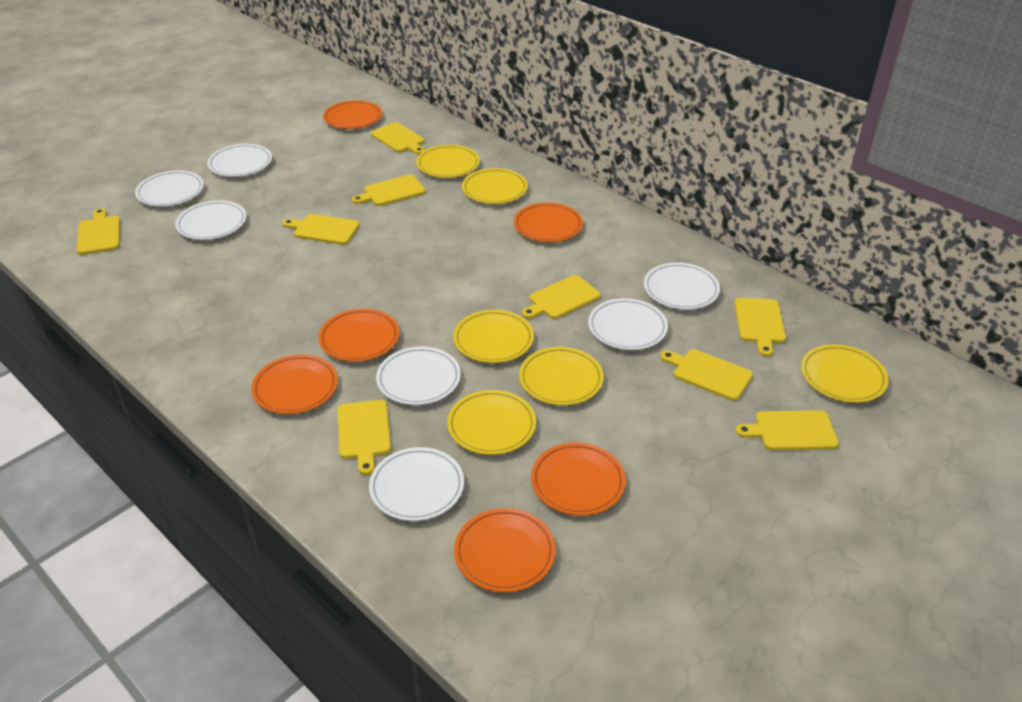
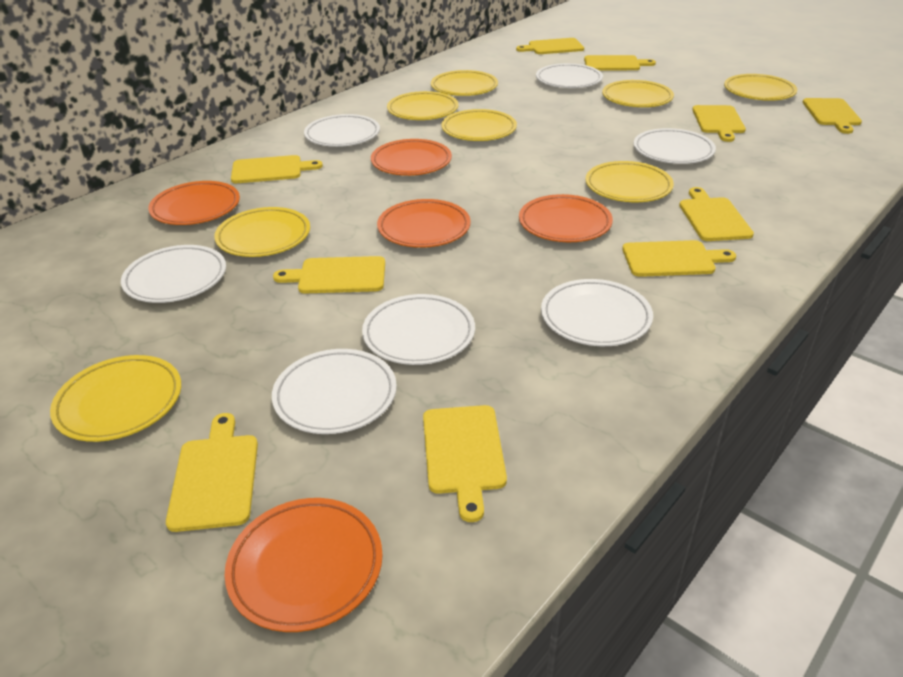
orange plate: [251,354,338,414] [318,308,399,362] [323,100,382,129] [454,508,556,592] [514,203,583,242] [531,442,626,516] = 6 -> [148,181,240,225] [225,498,383,632] [371,139,452,176] [377,199,471,248] [519,194,613,242] = 5
yellow cutting board: [77,208,120,255] [282,214,360,245] [338,400,391,475] [352,175,426,206] [371,122,425,155] [522,275,601,319] [660,349,753,401] [734,298,786,357] [736,410,839,450] = 9 -> [166,413,258,532] [231,155,323,183] [273,256,385,293] [423,405,507,522] [516,38,584,54] [584,55,656,70] [622,240,736,277] [679,187,754,241] [692,105,746,142] [803,98,862,134] = 10
yellow plate: [416,145,480,178] [447,390,536,455] [453,310,534,363] [462,168,528,204] [519,347,604,405] [801,344,888,403] = 6 -> [50,355,181,442] [214,207,310,257] [387,91,458,120] [431,70,498,96] [441,109,517,141] [585,161,674,202] [602,80,674,107] [724,74,797,101] = 8

